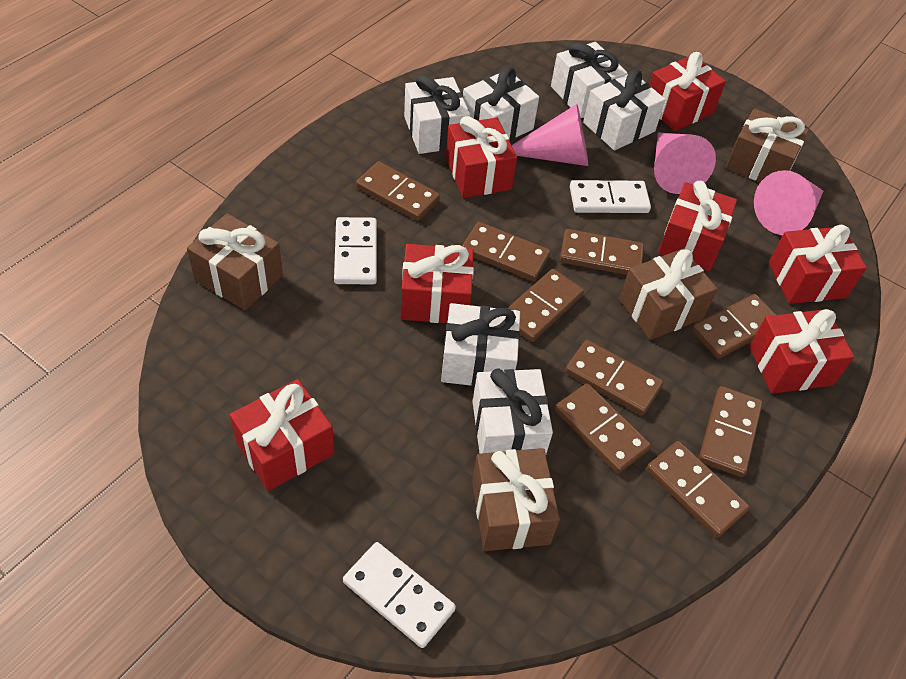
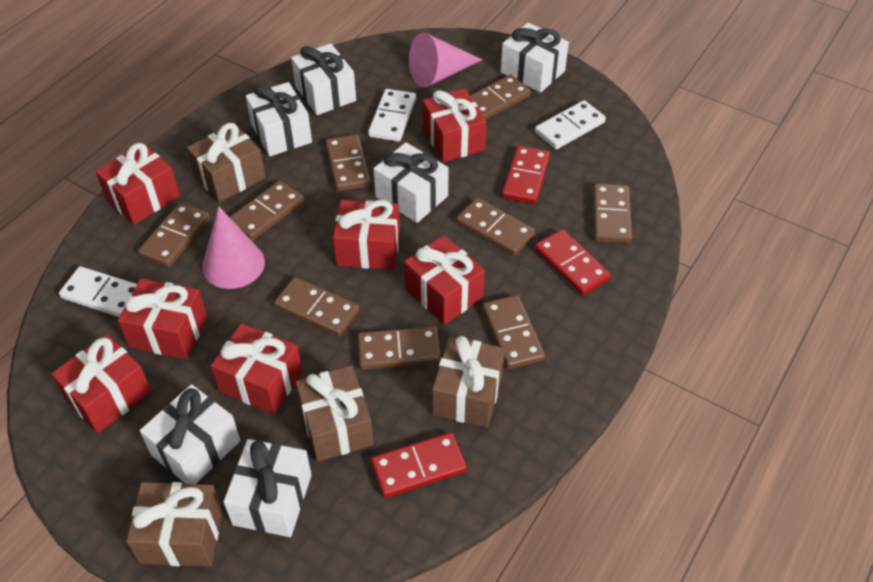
pink cone: [512,104,588,166] [654,132,716,194] [754,170,823,235] = 3 -> [202,206,265,289] [409,32,482,88] = 2
red domino: none = 0 -> [371,432,467,498] [502,146,550,204] [534,229,611,296] = 3

